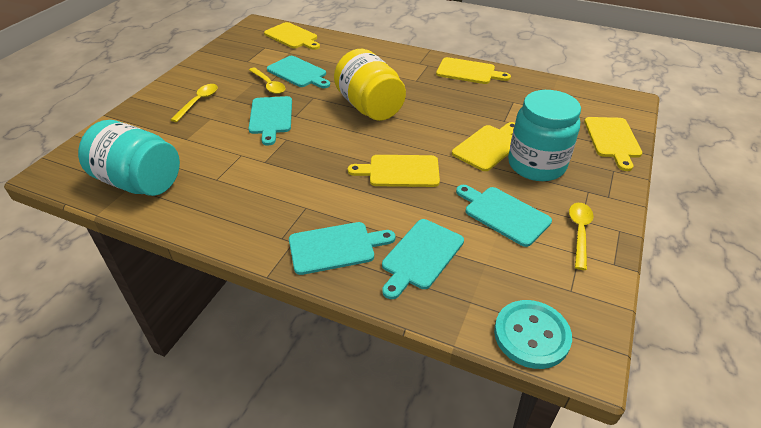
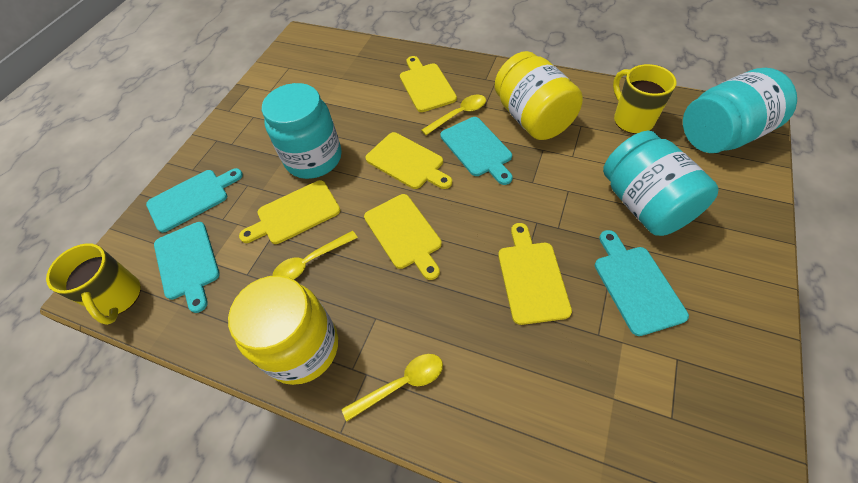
turquoise button: [494,300,572,369] = 1 -> none = 0
turquoise cutting board: [248,96,292,146] [267,56,330,88] [289,222,395,275] [382,219,464,299] [456,185,552,247] = 5 -> [146,168,243,233] [154,222,220,313] [440,117,513,185] [595,230,689,336] = 4
turquoise jar: [78,120,180,196] [508,90,581,181] = 2 -> [262,83,341,179] [603,131,719,236] [683,68,797,153] = 3
yellow jar: [334,49,406,121] = 1 -> [228,275,338,385] [495,51,583,140] = 2
yellow mug: none = 0 -> [46,243,141,325] [613,64,677,134] = 2

